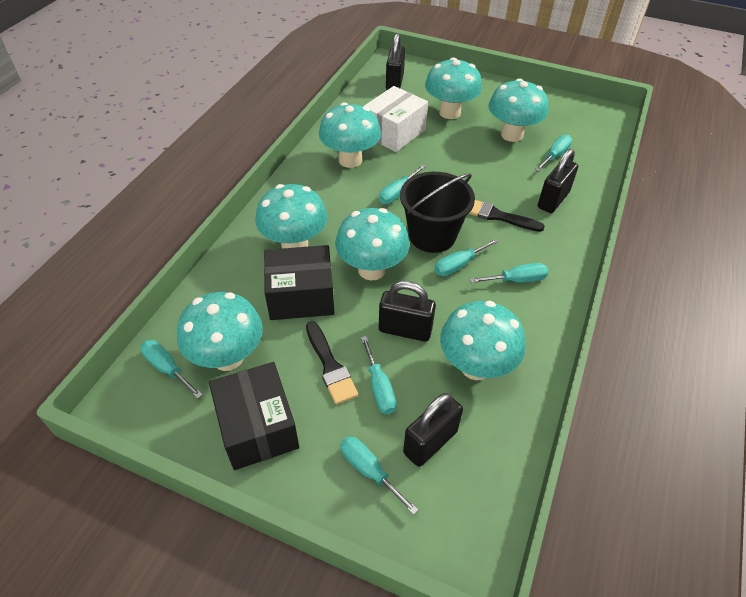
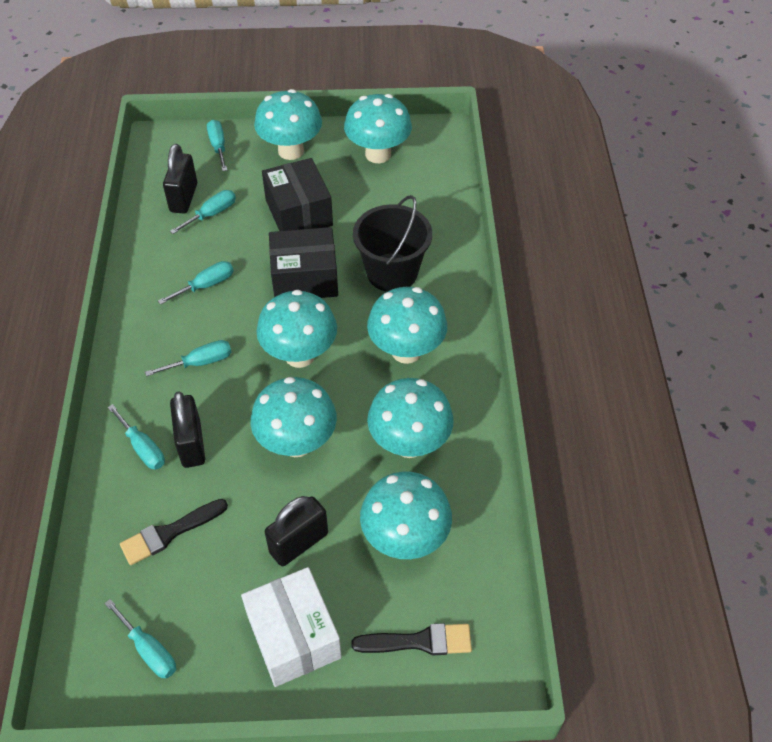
black padlock: [379,281,436,342] [386,33,405,90] [403,393,463,467] [538,149,578,213] = 4 -> [163,144,197,214] [170,392,205,468] [265,496,328,566] = 3
turquoise screwdriver: [140,340,203,399] [340,436,418,515] [361,336,397,414] [379,165,426,204] [434,238,499,276] [470,263,548,283] [535,135,572,171] = 7 -> [104,599,176,679] [108,404,165,470] [145,340,231,377] [158,261,233,305] [170,190,236,234] [207,119,227,171] = 6

